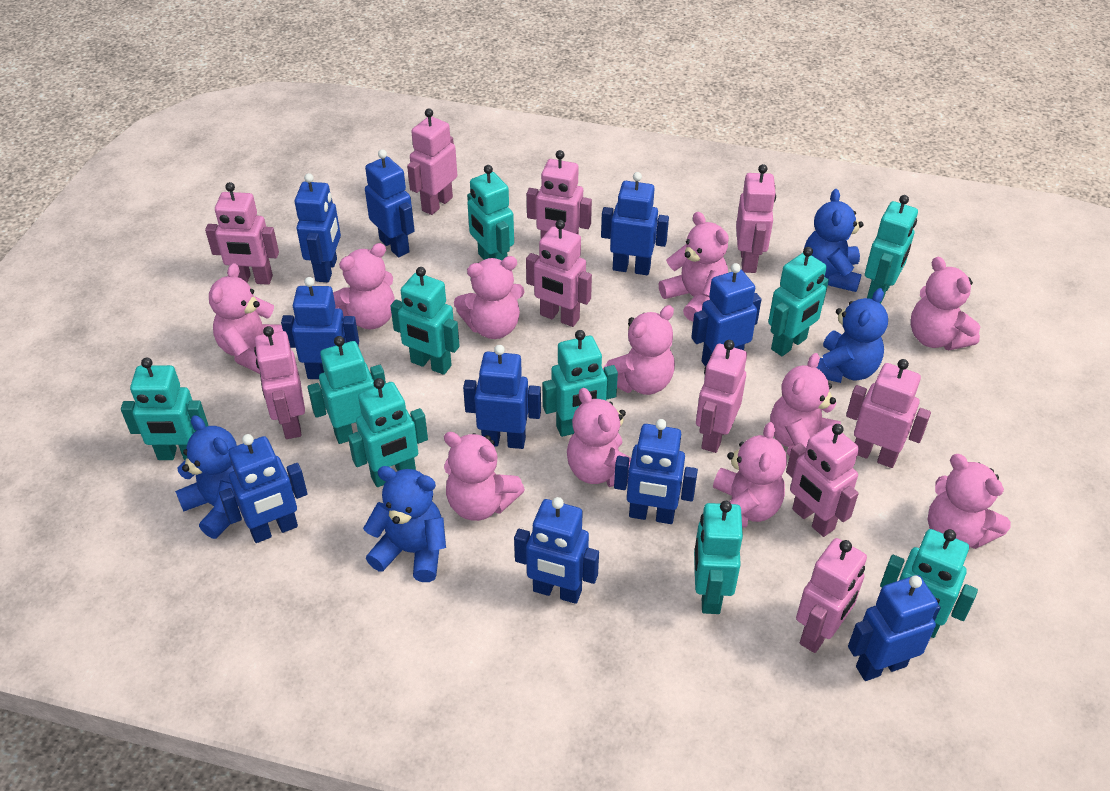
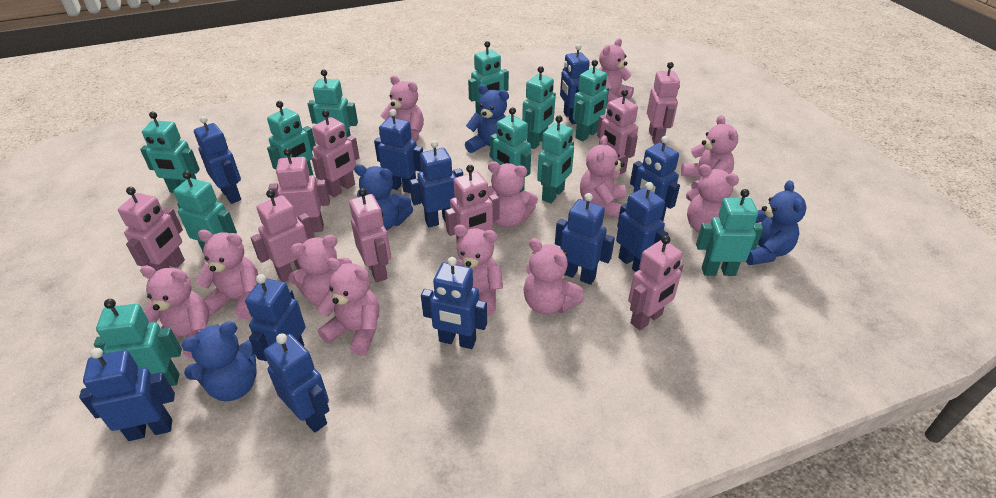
blue robot: [219,434,307,543] [281,277,359,379] [295,173,341,282] [365,149,415,257] [463,345,541,449] [514,497,599,604] [601,172,669,275] [614,419,698,524] [691,263,762,367] [848,575,940,681] = 10 -> [79,348,175,441] [194,116,241,204] [245,274,305,361] [264,333,330,433] [374,109,423,193] [409,140,463,227] [421,257,487,349] [555,193,615,285] [560,44,590,124] [616,182,668,272] [630,136,680,221] = 11
pink robot: [205,182,279,285] [254,326,305,439] [407,108,457,215] [526,220,592,327] [527,150,592,239] [696,340,747,453] [736,164,776,273] [786,424,859,537] [796,538,867,653] [846,359,931,468] = 10 -> [118,187,185,271] [251,190,315,282] [268,148,330,232] [311,110,360,197] [349,188,391,283] [445,165,500,241] [597,89,638,174] [628,235,684,330] [647,62,680,144] = 9
pink teddy bear: [209,263,283,374] [333,243,395,330] [444,432,525,521] [454,256,525,339] [567,388,631,487] [603,305,675,395] [659,212,729,322] [713,422,787,528] [770,353,841,456] [911,257,980,350] [928,454,1011,549] = 11 -> [140,266,209,359] [196,230,258,319] [288,235,352,306] [317,258,379,356] [379,75,424,142] [451,225,503,316] [488,161,538,228] [523,238,584,315] [580,135,626,218] [598,38,634,104] [681,115,738,189] [686,164,739,232] = 12
turquoise robot: [121,358,209,460] [308,336,386,444] [348,378,428,487] [390,267,460,375] [467,165,514,260] [543,330,618,437] [694,501,743,614] [768,247,829,356] [865,195,918,304] [880,529,978,638] = 10 -> [94,299,182,386] [140,111,200,193] [174,171,237,252] [267,101,316,176] [308,70,358,137] [468,41,509,116] [490,107,531,192] [522,66,556,149] [537,115,574,203] [573,60,609,142] [696,189,763,276] = 11

